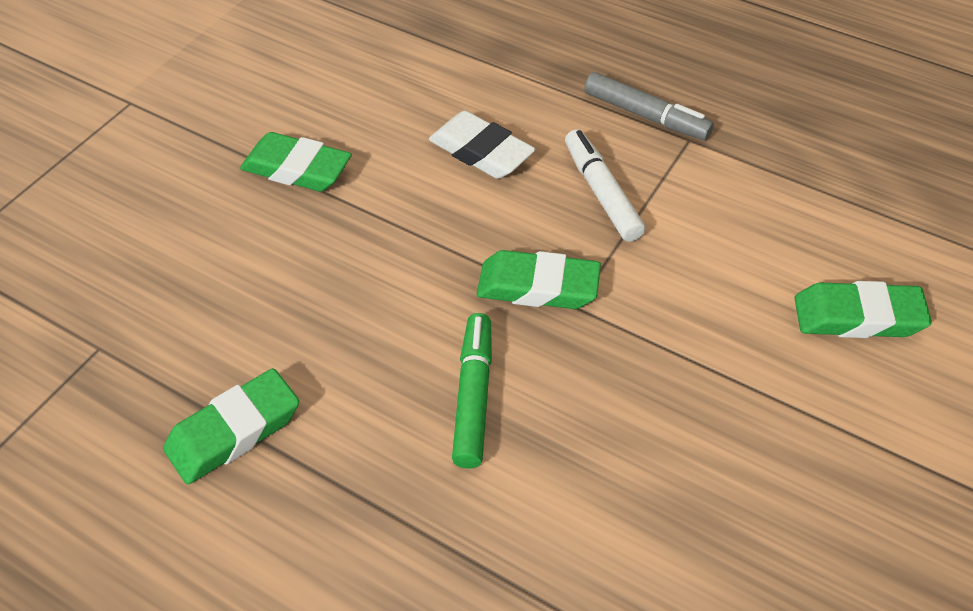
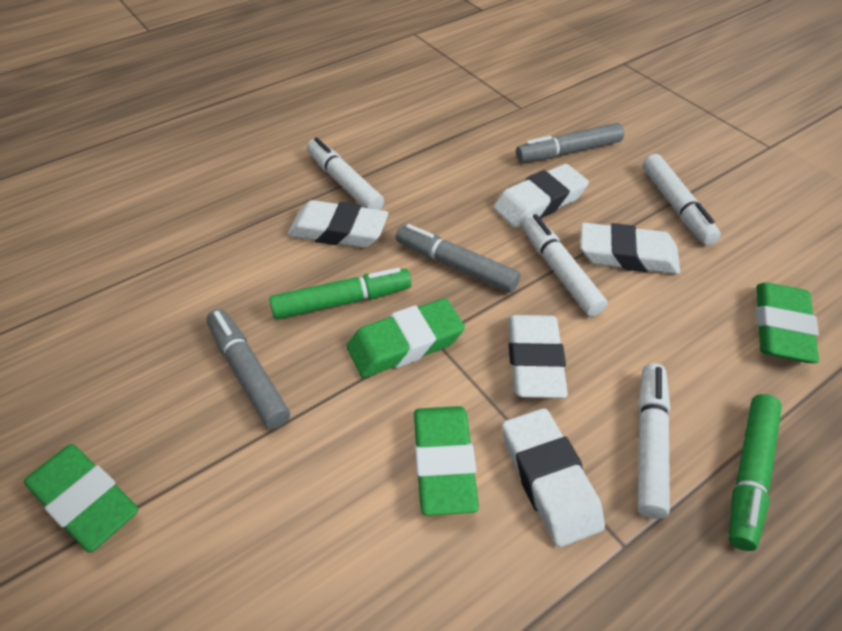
green marker: [452,313,492,469] = 1 -> [269,268,411,319] [729,394,782,551] = 2
grey marker: [584,72,714,140] = 1 -> [207,309,290,429] [396,224,520,293] [516,123,624,162] = 3
white eraser: [429,111,536,179] = 1 -> [288,200,388,248] [493,164,589,228] [502,408,605,547] [508,315,568,398] [581,223,680,274] = 5
white marker: [565,129,646,242] = 1 -> [307,137,384,210] [521,214,608,317] [637,363,670,519] [643,154,721,245] = 4

